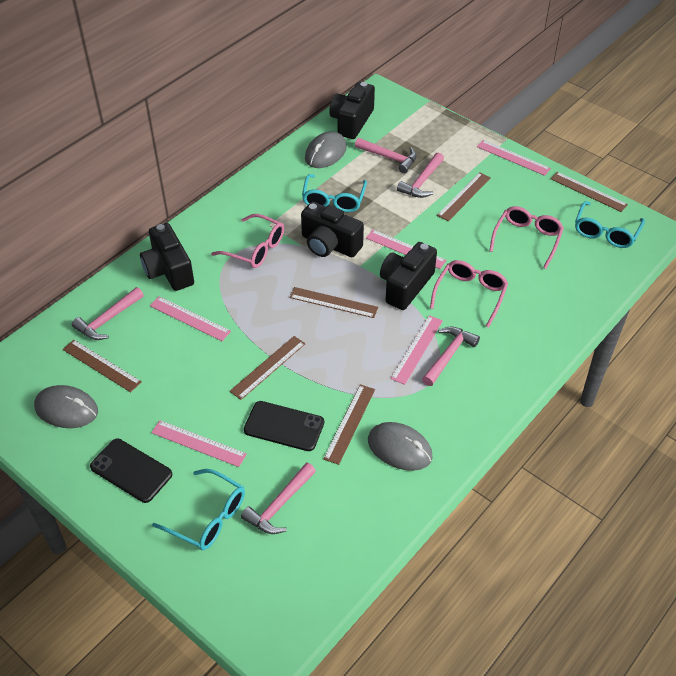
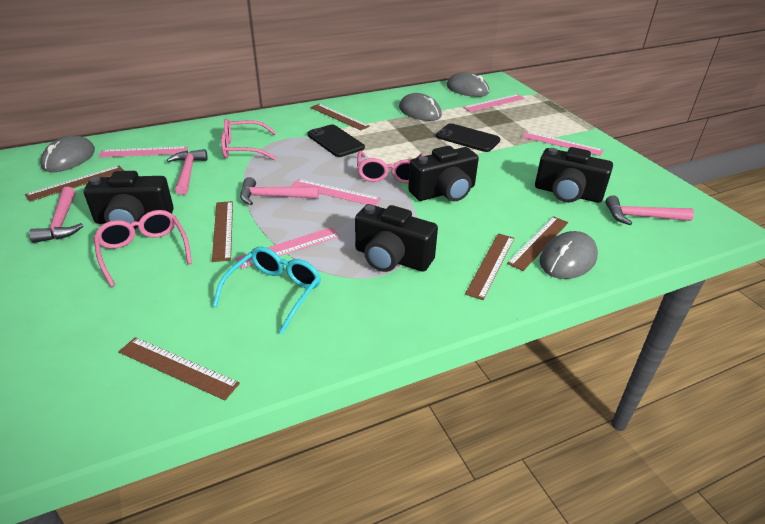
grey mouse: [34,385,98,428] [305,131,347,168] [368,422,433,471] = 3 -> [40,136,95,172] [399,93,442,121] [447,72,489,97] [540,231,598,279] = 4
pink hammer: [72,287,144,340] [241,463,316,534] [355,138,417,173] [397,153,444,198] [422,326,480,386] = 5 -> [29,187,83,243] [167,149,207,195] [240,177,319,205] [605,195,694,225] = 4
turquoise glasses: [152,469,245,550] [302,174,367,212] [575,201,645,248] = 3 -> [213,247,321,334] = 1

